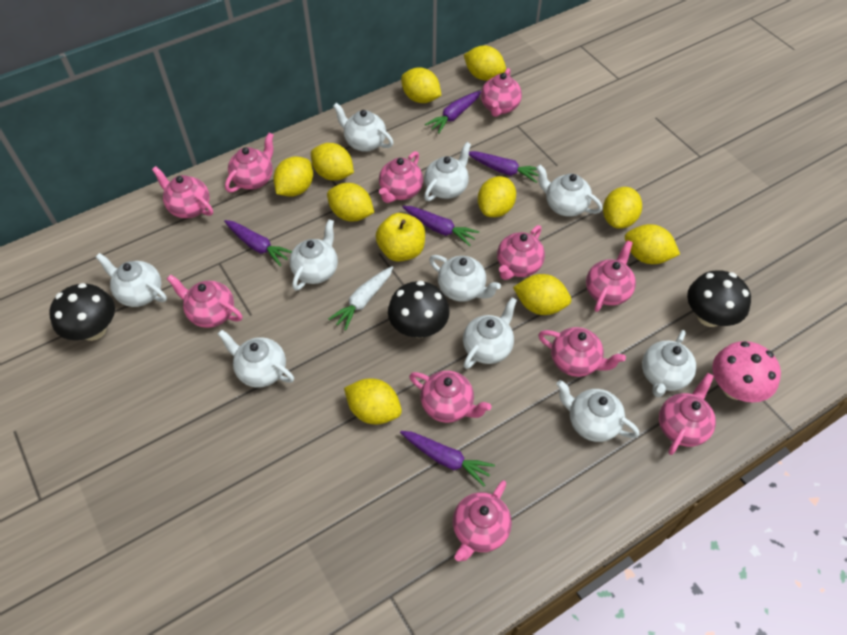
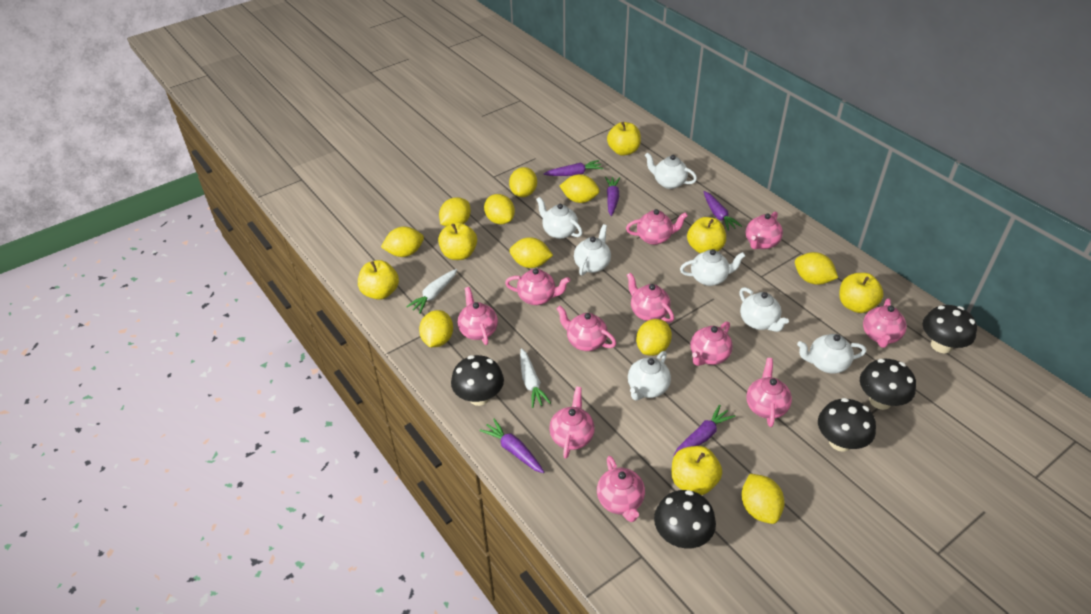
black mushroom: [49,283,115,341] [388,281,450,338] [687,270,751,327] = 3 -> [451,355,504,406] [654,490,716,548] [818,398,876,452] [860,359,916,410] [923,305,977,353] = 5
pink mushroom: [712,341,781,403] = 1 -> none = 0
white carrot: [328,266,393,331] = 1 -> [406,269,457,314] [520,348,551,408] = 2
white teapot: [96,253,167,307] [218,330,294,388] [290,219,338,291] [333,103,394,152] [424,142,471,201] [429,255,501,302] [463,297,517,369] [536,165,603,217] [556,380,639,442] [642,330,696,397] = 10 -> [536,197,582,239] [574,224,611,276] [628,351,671,400] [645,152,697,189] [680,249,745,286] [739,287,789,332] [797,334,866,374] = 7
yellow apple: [376,213,425,261] = 1 -> [358,260,399,300] [438,222,477,260] [607,122,641,156] [671,446,722,495] [687,217,726,253] [839,273,884,313] = 6

